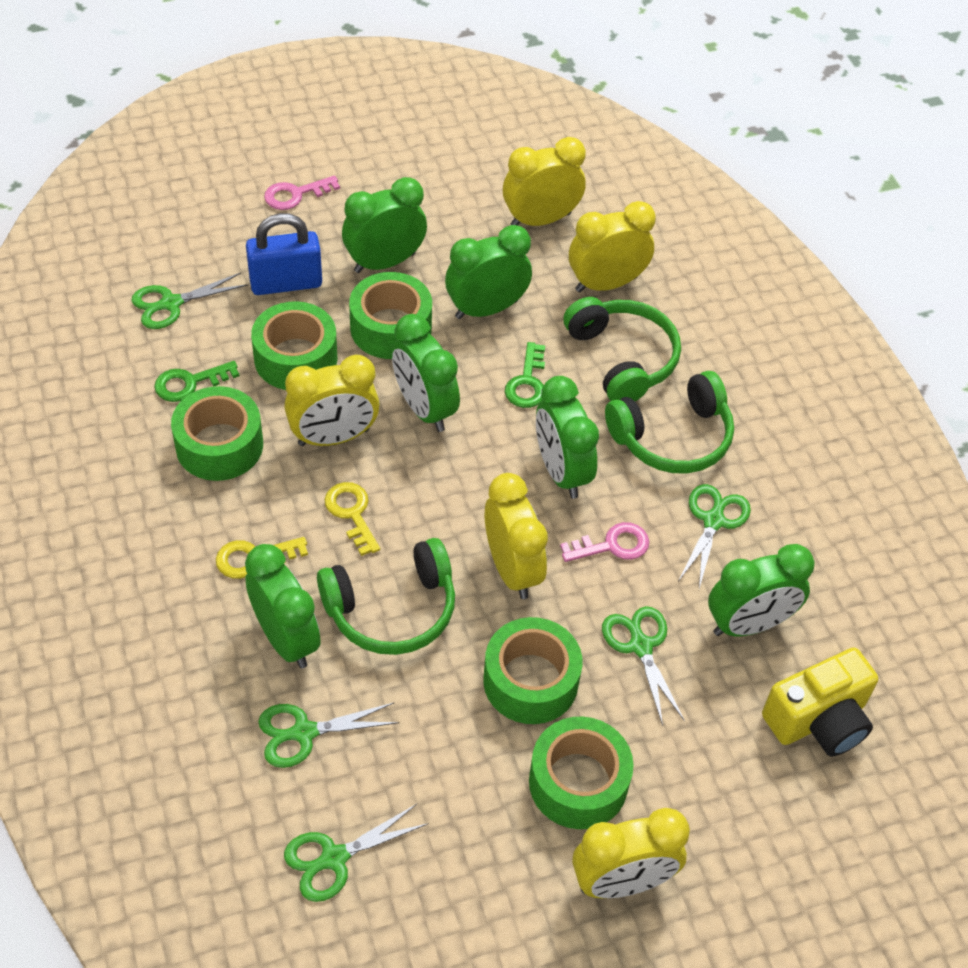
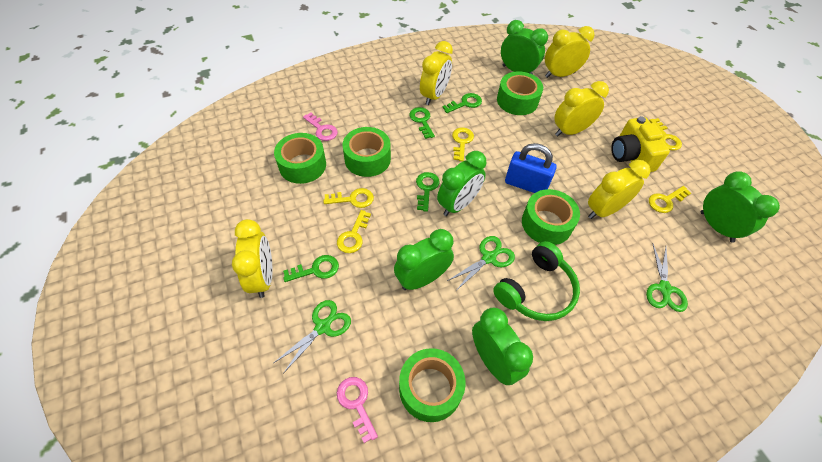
green clock: [245,544,321,668] [342,177,427,273] [392,314,460,432] [445,225,532,319] [536,376,599,499] [708,544,814,636] = 6 -> [394,229,454,290] [437,151,487,216] [472,308,533,385] [501,20,548,75] [701,171,780,242] = 5
green headphones: [317,538,455,655] [563,297,681,401] [605,371,734,473] = 3 -> [493,241,580,321] = 1
green key: [154,361,240,402] [505,342,545,408] = 2 -> [283,255,339,282] [409,107,435,139] [416,172,440,212] [442,93,482,113] = 4
green scissors: [132,273,248,329] [258,702,400,768] [284,804,429,902] [602,606,685,726] [679,484,751,588] = 5 -> [274,300,351,374] [447,236,515,291] [646,243,688,312] = 3
yellow key: [216,537,308,579] [325,482,380,556] = 2 -> [323,188,374,208] [337,210,371,253] [452,128,474,162] [649,118,682,151] [649,186,691,213] = 5

